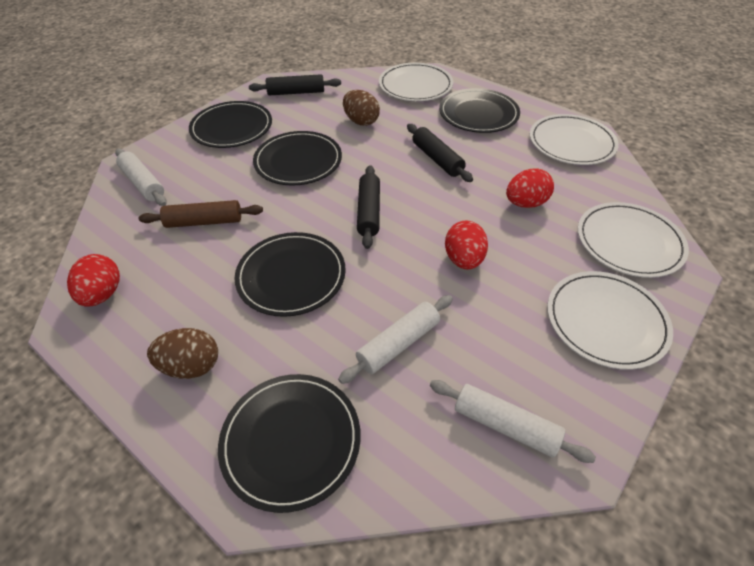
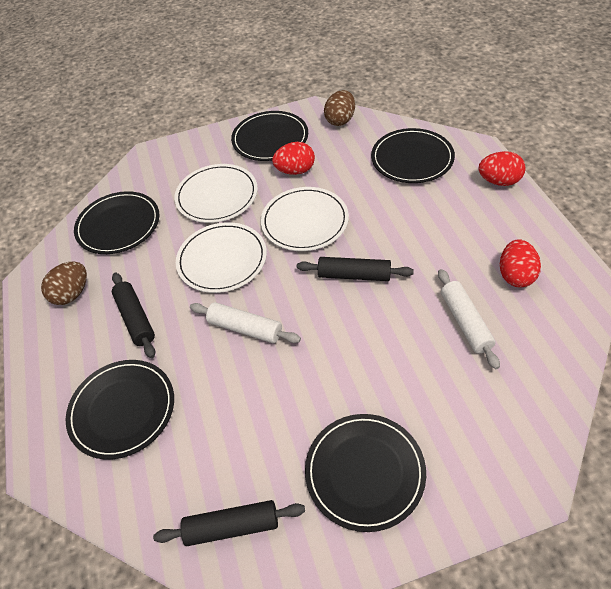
brown rolling pin: [138,200,263,228] = 1 -> none = 0
white plate: [379,63,453,101] [530,114,619,165] [547,271,673,370] [578,202,689,278] = 4 -> [174,164,258,223] [176,222,267,293] [261,187,349,251] = 3
white rolling pin: [115,149,167,206] [338,295,453,384] [430,380,596,463] = 3 -> [190,302,301,343] [438,269,500,369] = 2

